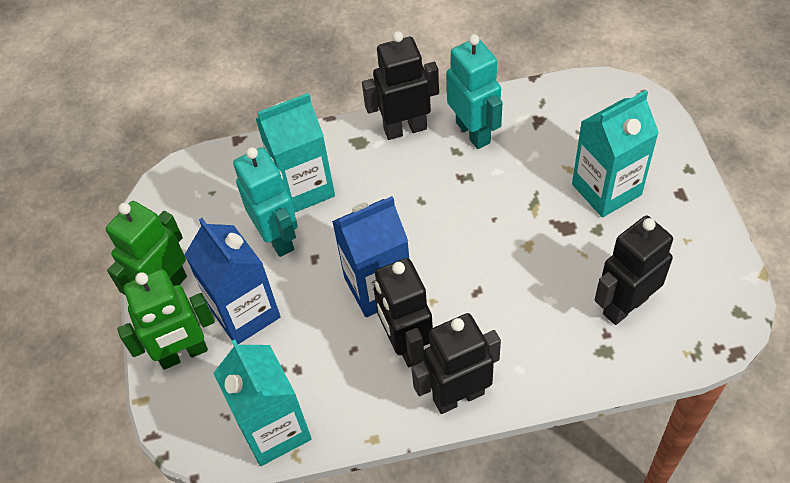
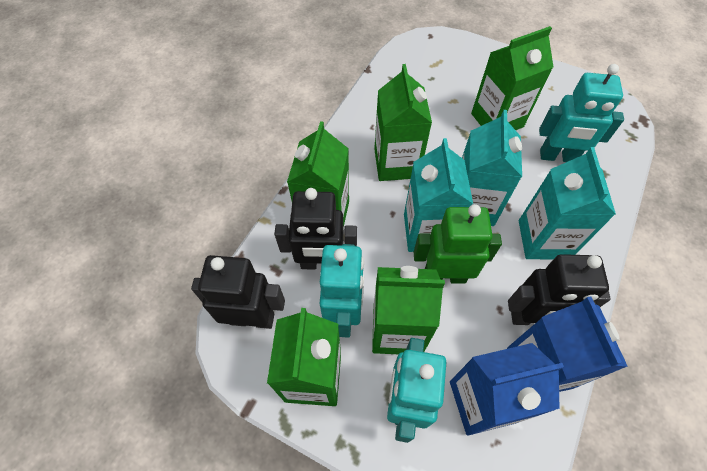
black robot: [362,31,439,140] [374,258,433,367] [411,313,501,414] [594,216,673,325] = 4 -> [191,255,285,329] [274,188,357,270] [508,254,611,325] = 3
green carton: none = 0 -> [267,308,341,406] [287,121,349,228] [372,266,445,354] [374,64,432,181] [471,26,553,130] = 5
green robot: [106,201,187,295] [117,269,215,370] = 2 -> [414,204,502,284] = 1
turquoise robot: [233,147,298,257] [446,34,503,149] = 2 -> [319,244,364,337] [387,338,446,443] [539,64,624,162] = 3

